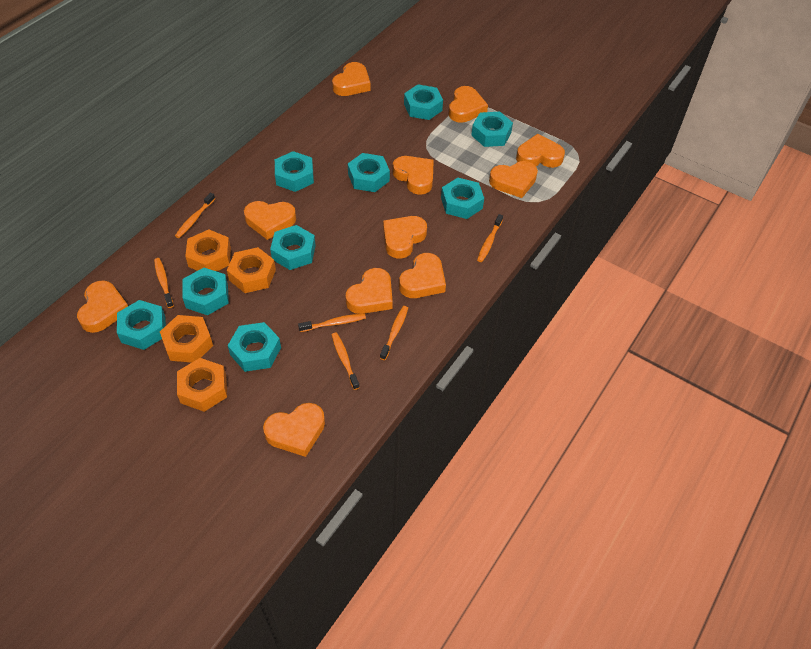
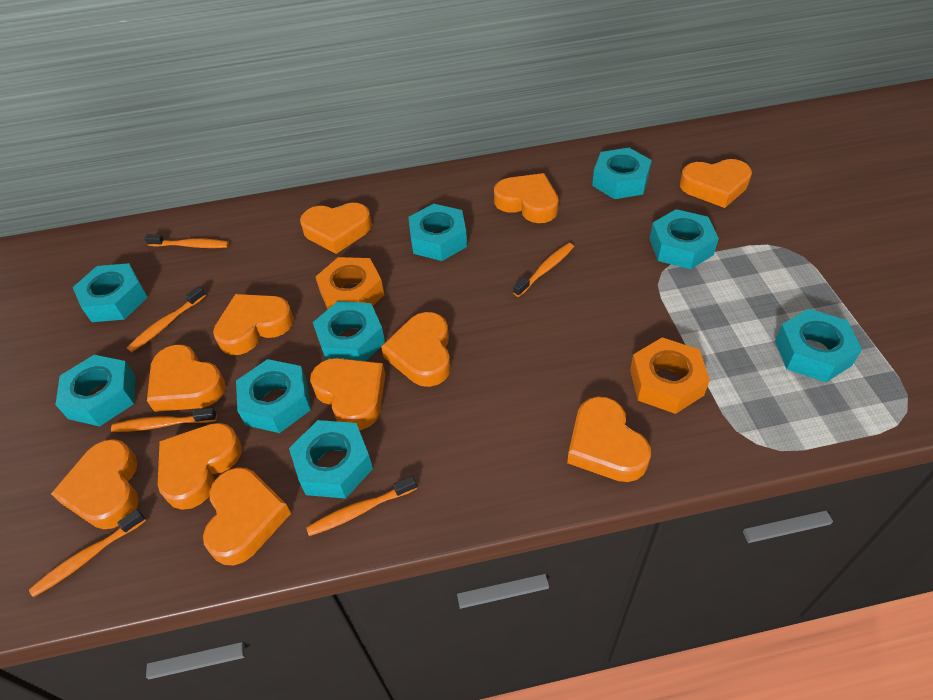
orange nut: [160,315,213,363] [177,358,227,412] [185,230,231,271] [227,247,276,293] = 4 -> [316,257,384,309] [630,338,710,414] = 2

